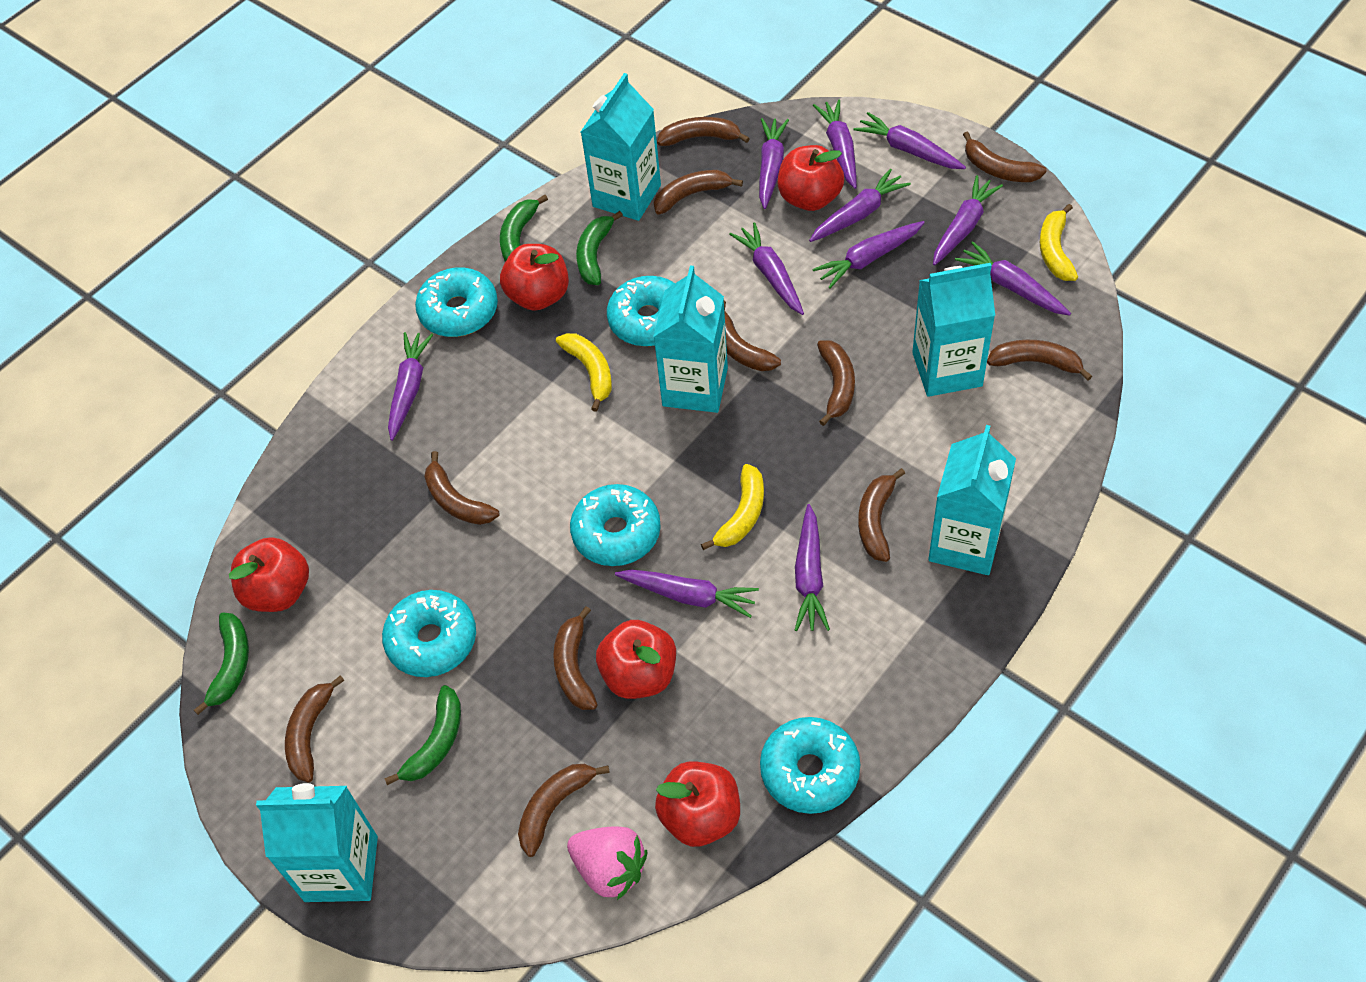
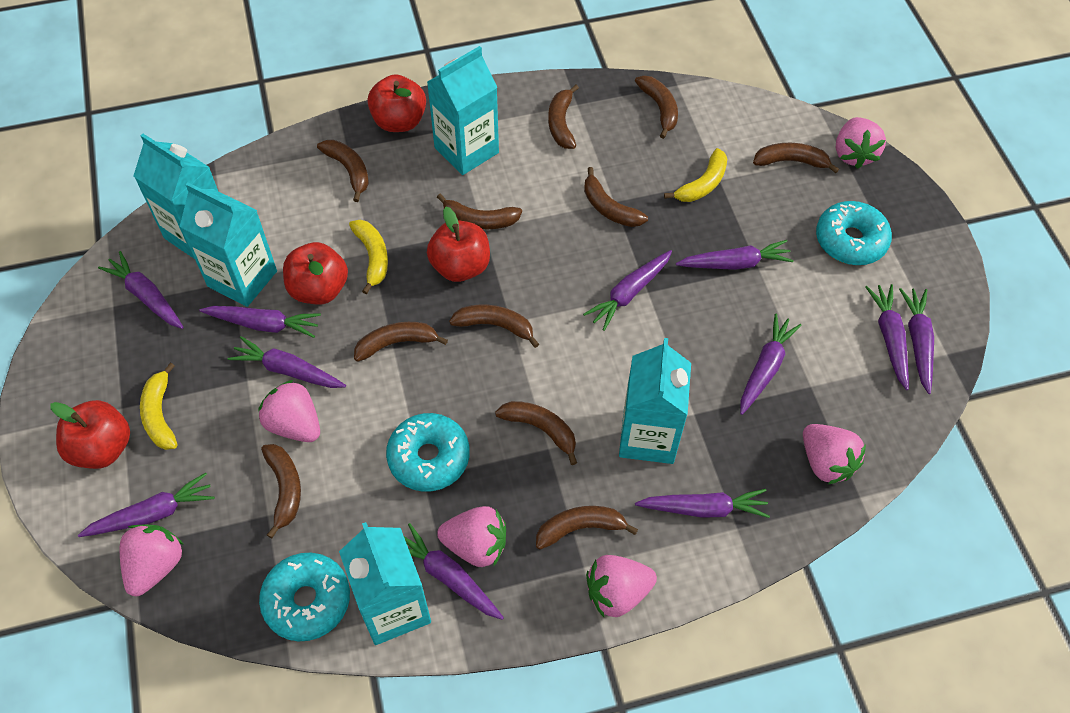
green banana: [194,612,249,715] [385,685,461,785] [500,195,548,262] [576,211,623,285] = 4 -> none = 0
pink strawberry: [567,826,647,900] = 1 -> [120,524,184,596] [258,380,320,442] [437,506,506,567] [586,555,657,617] [803,424,866,485] [836,117,886,169] = 6
red apple: [229,537,309,612] [500,244,569,311] [596,620,676,699] [655,761,740,847] [778,145,844,211] = 5 -> [51,400,130,469] [283,242,348,305] [367,74,426,132] [427,207,490,282] = 4
turquoise donut: [382,590,476,677] [415,267,498,337] [570,484,661,566] [607,276,675,346] [760,717,860,814] = 5 -> [259,553,350,641] [386,413,470,492] [816,201,892,265] = 3

